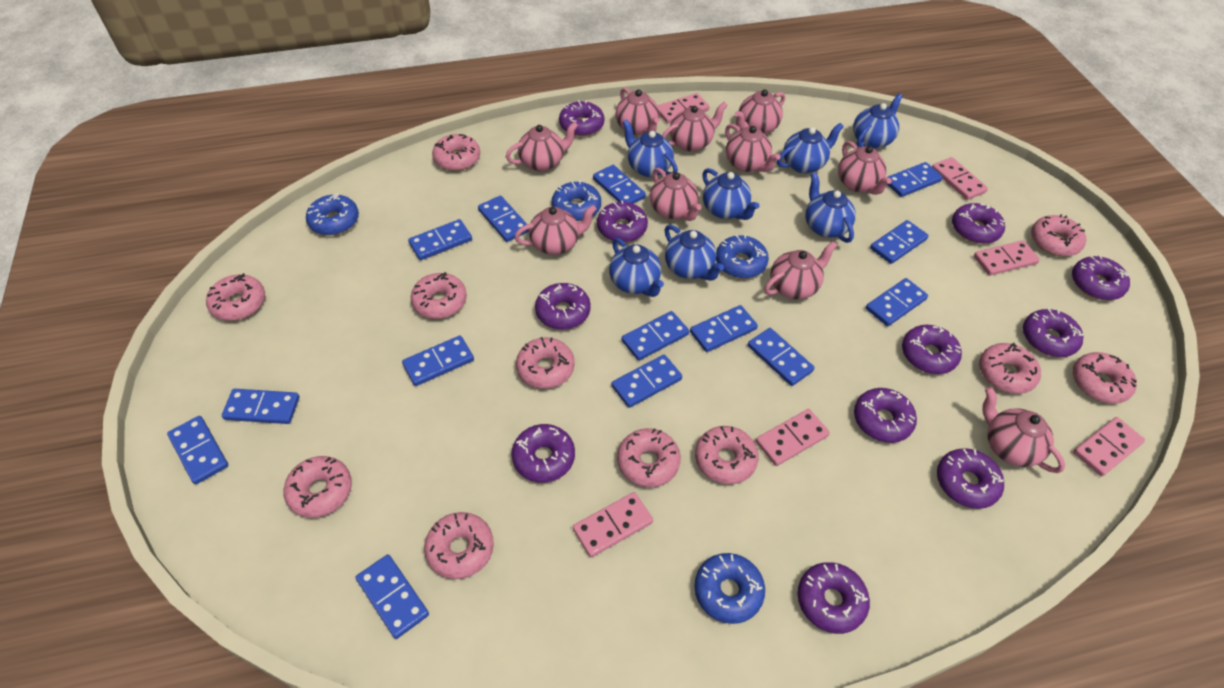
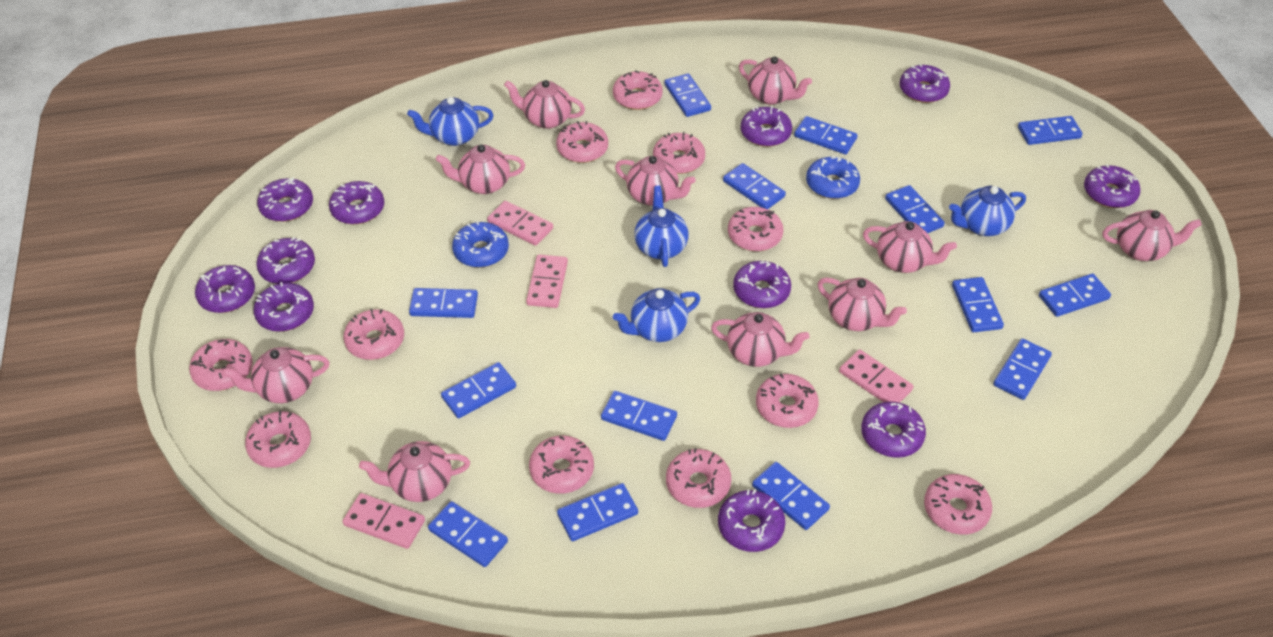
blue donut: [306,193,359,235] [552,181,601,221] [694,553,765,624] [716,234,769,278] = 4 -> [452,221,509,268] [806,157,860,199] = 2
blue teapot: [609,238,664,297] [622,120,678,177] [665,225,724,281] [702,168,759,220] [777,123,844,173] [805,172,856,243] [853,94,903,149] = 7 -> [407,97,493,146] [613,288,700,342] [634,186,689,267] [949,186,1026,236] = 4
pink domino: [573,492,653,557] [658,93,709,124] [756,409,830,466] [932,157,988,200] [974,240,1040,276] [1073,417,1145,477] = 6 -> [343,493,425,549] [487,201,553,246] [526,255,568,308] [839,350,914,403] = 4

